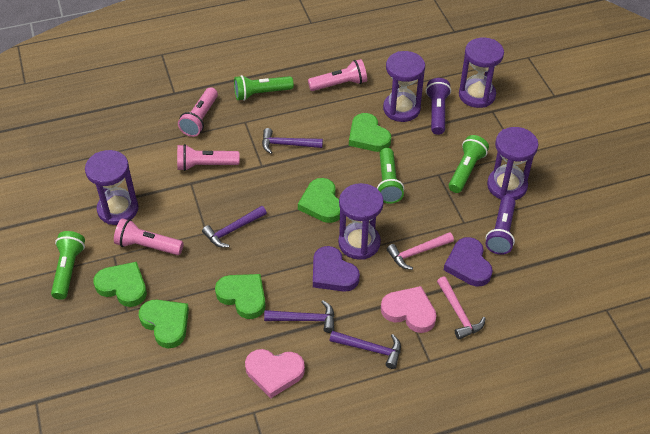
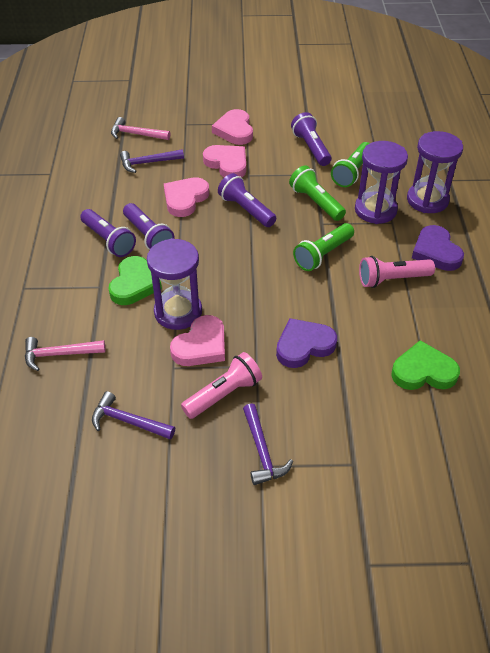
green flashlight: [51,231,85,300] [234,75,294,101] [377,148,404,204] [449,135,489,193] = 4 -> [289,165,346,221] [293,223,354,271] [331,142,370,187] = 3
green heart: [93,262,147,307] [139,300,189,348] [215,274,266,319] [298,178,340,223] [349,113,391,152] = 5 -> [108,256,162,305] [391,340,460,390] = 2
pink flashlight: [114,218,184,255] [177,144,240,171] [178,87,218,137] [308,59,367,91] = 4 -> [181,352,262,419] [359,256,435,288] = 2
pink heart: [245,349,305,398] [381,286,437,333] = 2 -> [164,177,209,217] [170,315,225,366] [203,145,246,177] [212,109,253,145] = 4
purple flashlight: [426,78,451,135] [486,196,516,255] = 2 -> [80,209,136,257] [123,203,174,250] [218,173,276,227] [291,112,331,166] = 4
purple hammer: [202,206,267,248] [262,128,323,154] [264,300,334,333] [329,331,401,369] = 4 -> [92,391,175,440] [120,149,184,173] [243,403,293,485] = 3
purple hourglass: [85,150,139,225] [338,183,384,260] [383,51,425,122] [459,38,504,108] [487,127,538,200] = 5 -> [147,238,202,330] [355,141,408,224] [407,131,463,213] = 3

